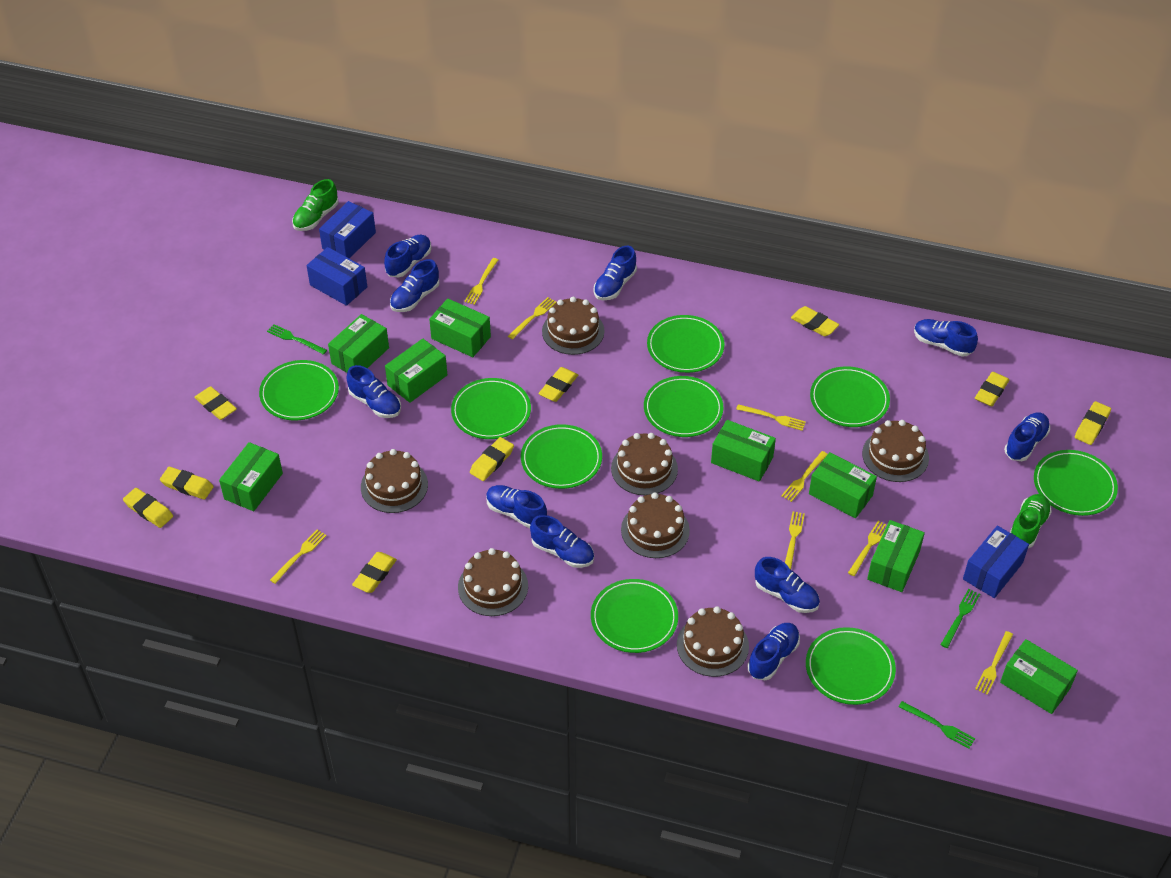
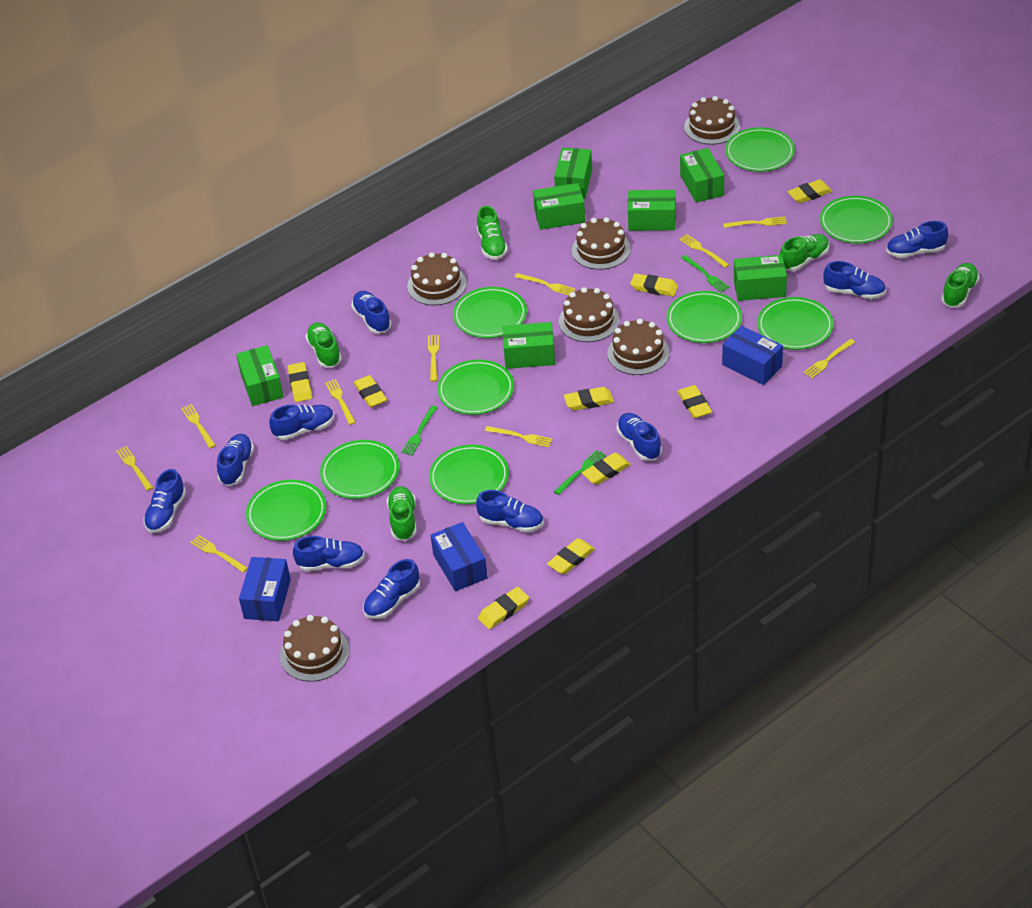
brown cake: [361,449,428,513] [458,548,528,616] [542,297,605,355] [611,433,678,495] [621,492,690,558] [677,606,749,677] [862,420,929,482] = 7 -> [280,615,350,682] [407,252,467,305] [558,287,620,342] [572,217,631,270] [607,319,669,375] [684,96,740,145] = 6
green box: [219,442,283,511] [328,314,389,373] [385,339,447,403] [429,299,491,357] [711,420,776,482] [809,452,877,518] [867,520,925,592] [1000,639,1078,714] = 8 -> [236,345,284,406] [502,322,555,369] [533,183,585,230] [554,148,592,199] [628,190,676,231] [680,148,724,203] [734,255,787,301] = 7
green shoe: [292,179,338,231] [1010,494,1052,548] = 2 -> [305,322,342,367] [387,486,416,541] [477,206,508,260] [780,234,829,271] [941,263,979,307] = 5
yellow fork: [270,530,327,584] [464,258,498,305] [508,297,557,339] [736,404,806,431] [781,451,828,502] [785,511,805,570] [848,521,886,576] [975,631,1013,695] = 8 -> [116,446,153,491] [181,404,216,448] [190,535,248,573] [325,379,356,425] [428,335,439,382] [485,426,553,447] [514,273,576,295] [679,234,729,268] [723,217,787,228] [803,339,855,378] = 10

